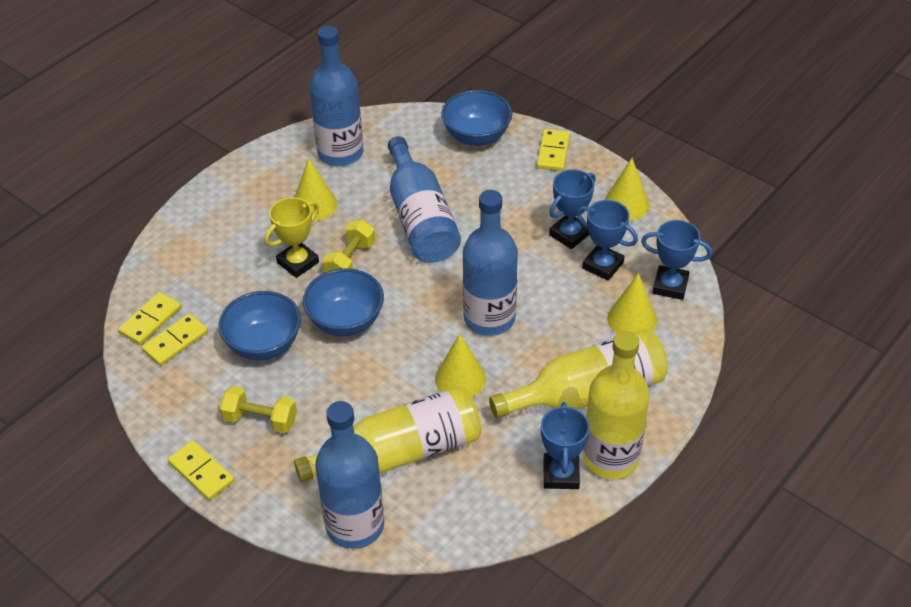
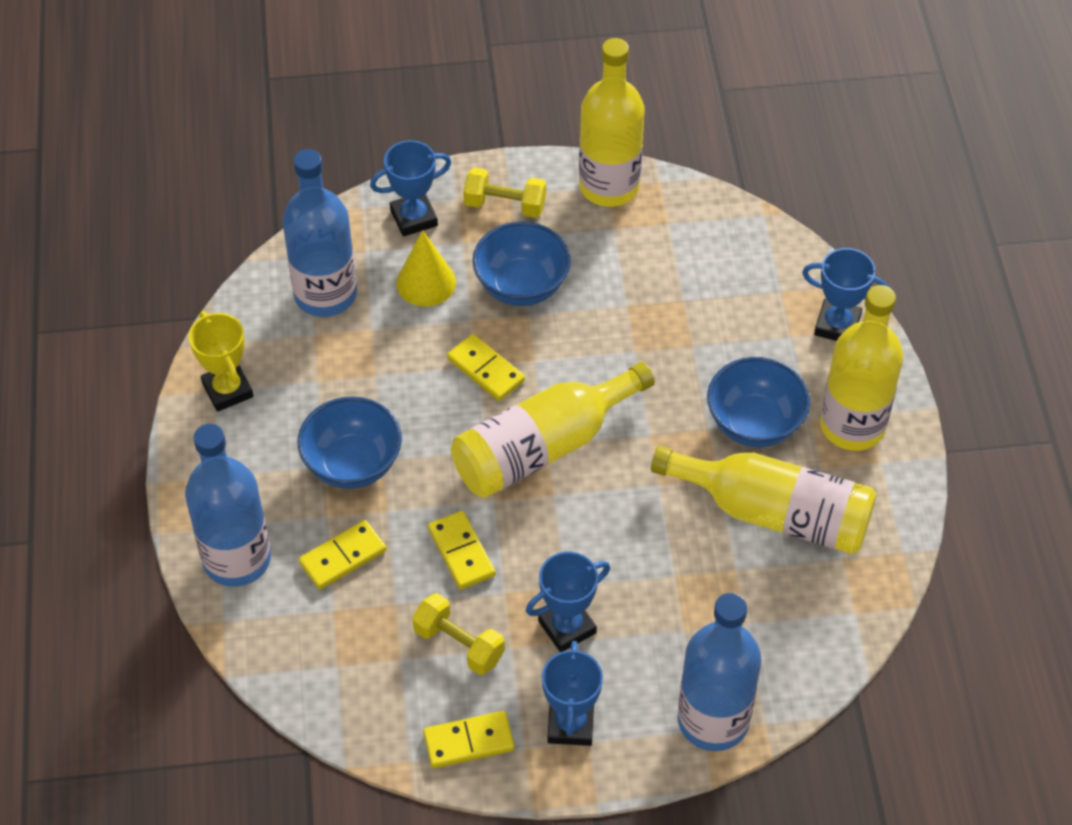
blue bottle: [309,26,363,166] [315,401,384,549] [388,136,461,263] [463,190,518,336] = 4 -> [185,424,271,587] [282,149,357,317] [678,593,761,751] = 3
yellow bottle: [294,386,482,482] [489,329,668,418] [583,331,650,479] = 3 -> [451,362,655,498] [579,38,645,207] [651,446,876,554] [820,285,903,451] = 4
yellow cone: [295,158,337,221] [435,334,486,397] [604,158,649,221] [607,273,657,333] = 4 -> [396,230,456,307] = 1

